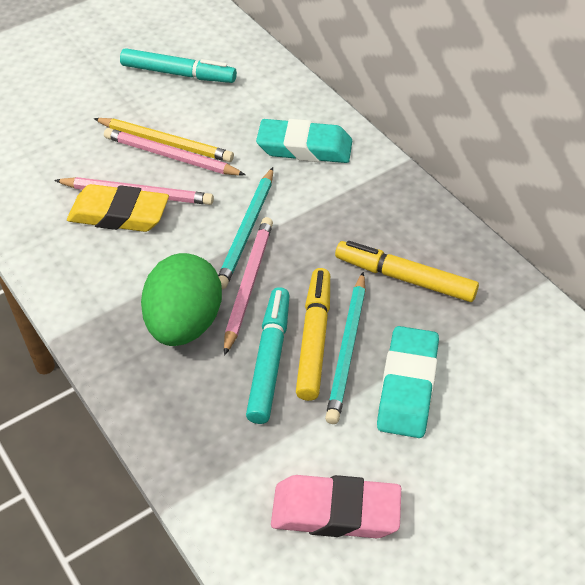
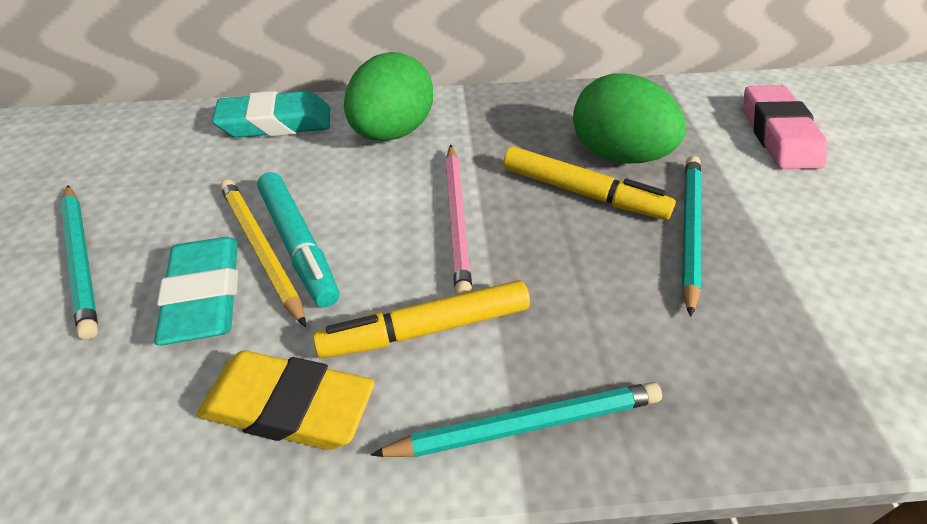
green egg: [141,253,222,346] = 1 -> [344,52,433,141] [573,73,686,164] = 2
pink pencil: [54,177,214,205] [104,128,245,176] [224,217,273,356] = 3 -> [445,144,472,295] = 1
turquoise marker: [120,48,237,83] [246,287,290,424] = 2 -> [257,172,339,307] = 1
turquoise pencil: [218,167,273,289] [325,272,365,424] = 2 -> [61,185,99,340] [371,382,662,457] [682,156,701,317] = 3

